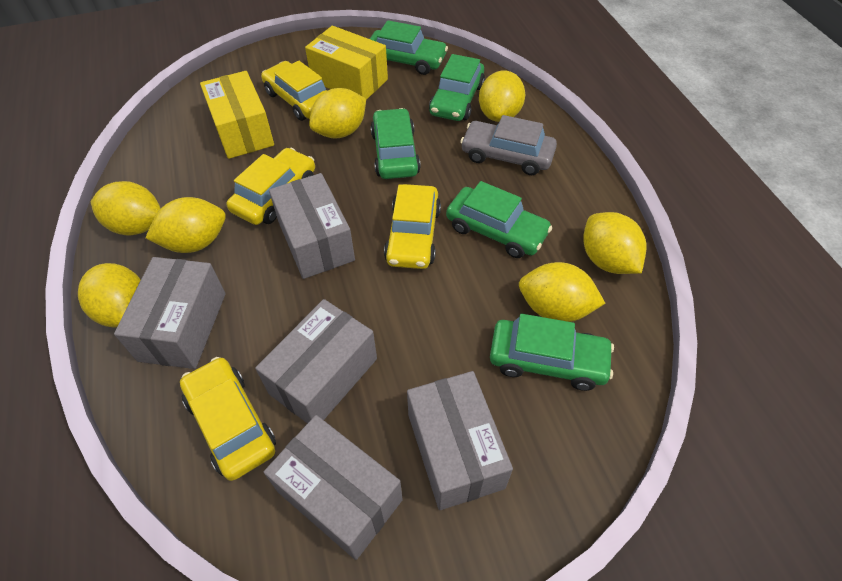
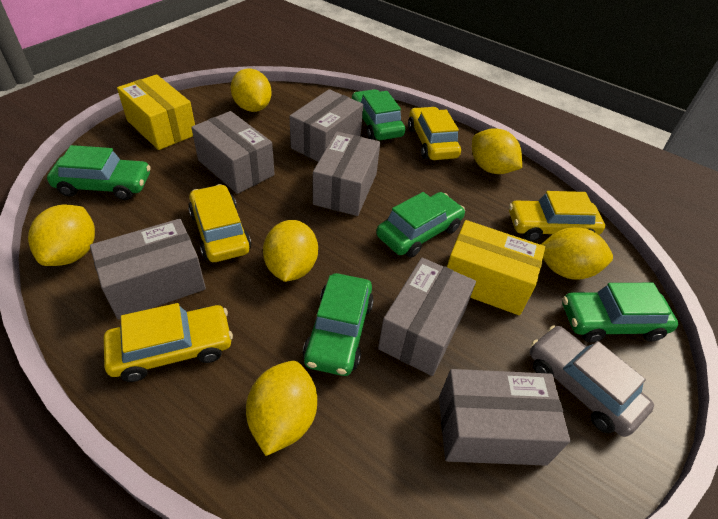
grey box: [114,257,226,369] [255,299,377,424] [264,415,403,560] [269,173,355,279] [407,371,513,510] = 5 -> [90,219,206,320] [191,111,275,194] [290,89,363,162] [313,131,380,216] [378,258,476,376] [439,369,570,466] = 6
yellow lemon: [78,263,141,328] [91,181,161,235] [145,197,226,253] [309,88,366,138] [479,71,525,122] [519,262,605,322] [583,212,647,274] = 7 -> [28,205,95,266] [231,69,272,112] [246,361,317,456] [263,220,318,282] [472,128,522,174] [541,227,613,280] = 6

